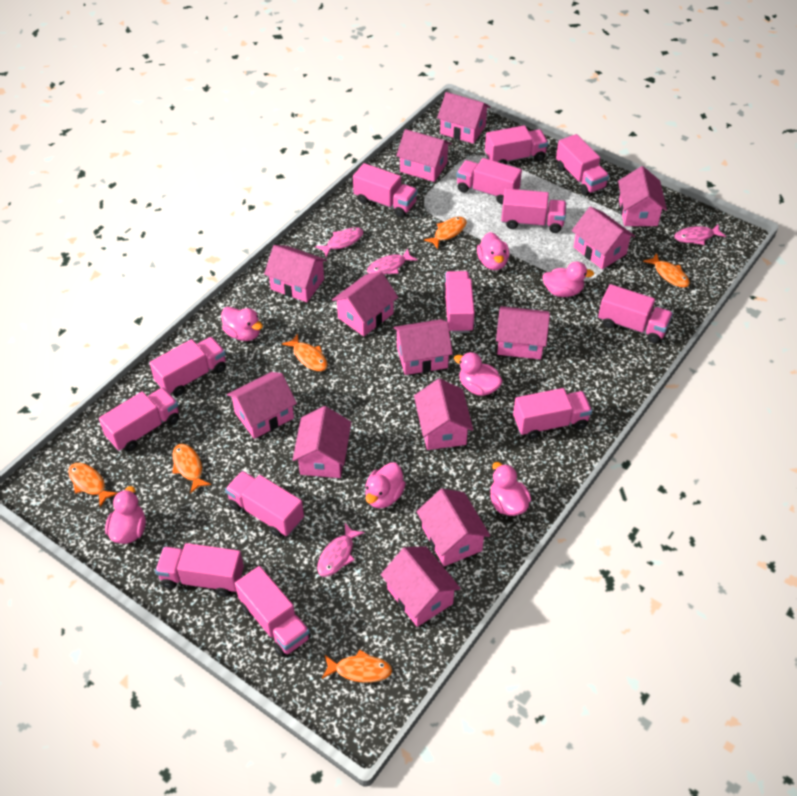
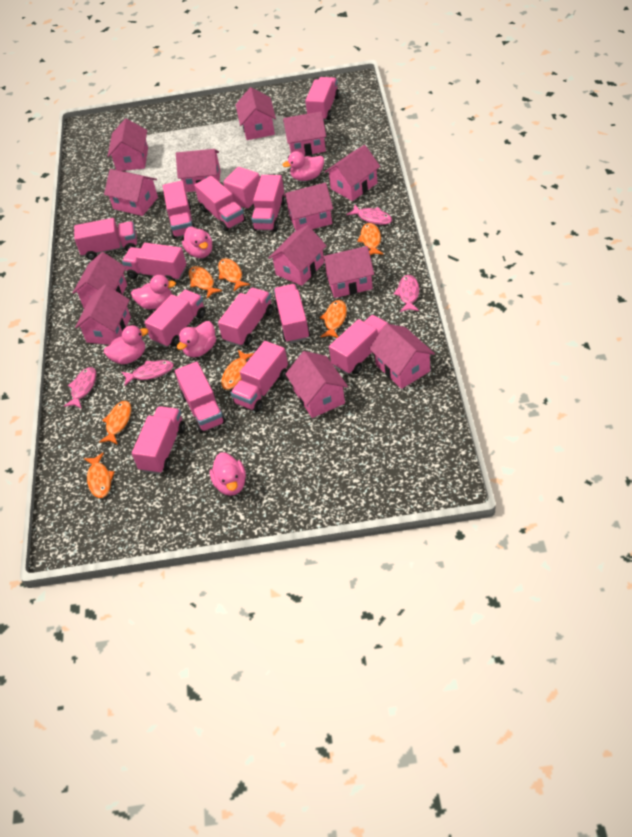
orange fish: [68,463,117,507] [172,444,211,494] [282,333,328,371] [322,650,392,682] [424,217,467,249] [643,253,690,288] = 6 -> [84,452,115,498] [99,401,131,445] [189,266,222,298] [218,258,250,291] [221,350,254,390] [320,300,347,338] [357,223,384,255] = 7
pink cube: none = 0 -> [223,167,260,208] = 1
pink duck: [105,486,146,544] [221,307,263,341] [365,462,406,508] [454,352,503,396] [477,232,509,270] [490,462,531,516] [542,262,594,297] = 7 -> [104,325,148,364] [131,275,176,309] [177,321,216,357] [182,227,212,258] [210,452,246,496] [282,151,324,181] = 6

